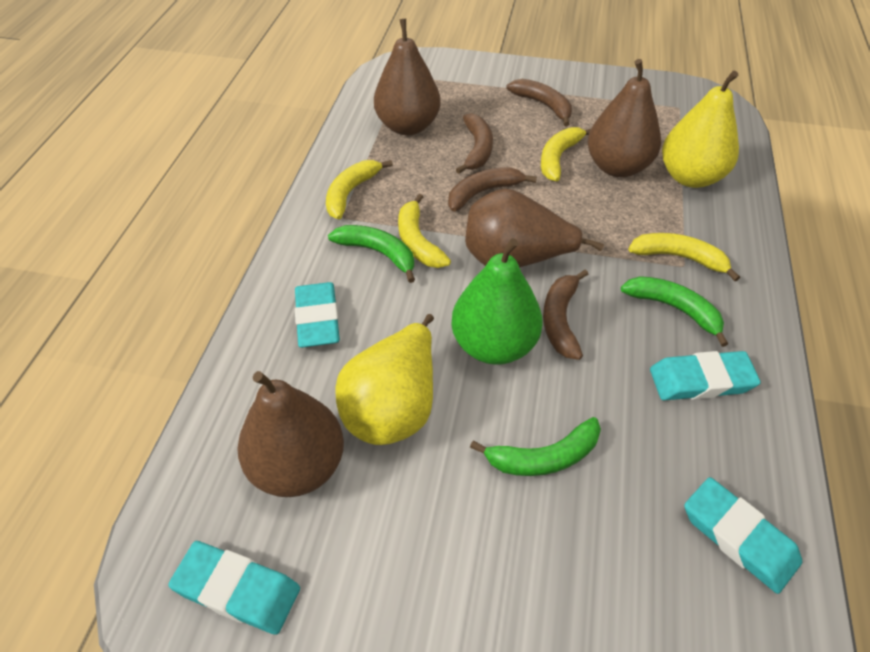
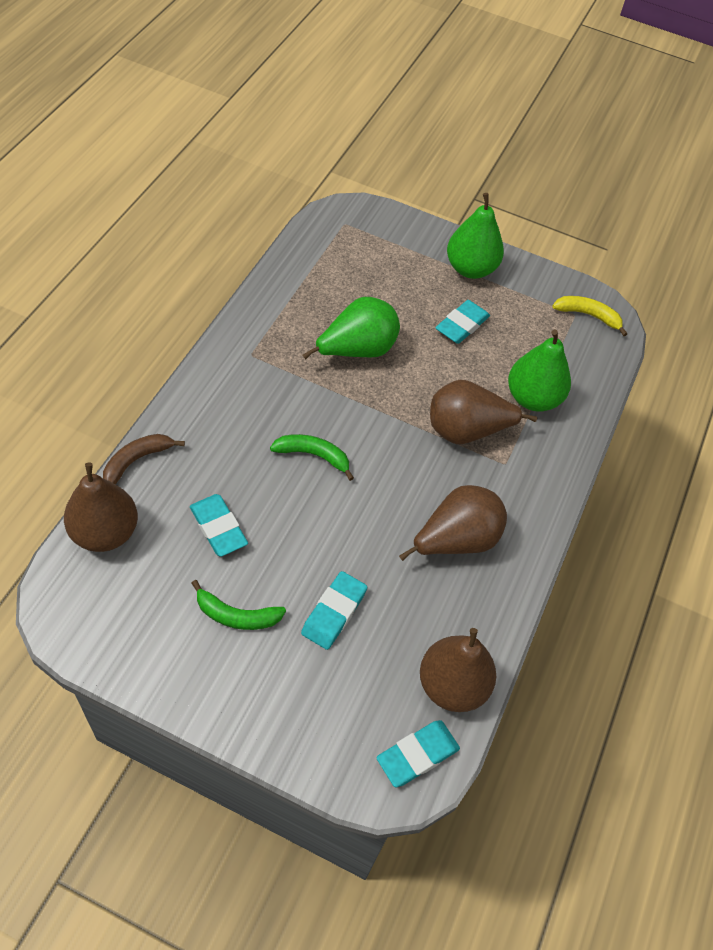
brown banana: [448,167,537,211] [456,113,493,174] [507,79,572,126] [543,270,589,360] = 4 -> [103,434,185,485] = 1
green banana: [328,225,415,283] [470,417,601,476] [621,276,728,347] = 3 -> [192,580,286,630] [270,434,354,481] = 2
green pear: [451,238,543,365] = 1 -> [302,297,400,360] [447,193,504,279] [508,330,571,412] = 3
yellow banana: [326,160,393,219] [398,194,451,268] [541,127,591,181] [628,233,740,281] = 4 -> [552,296,627,336] = 1
yellow pear: [336,314,434,445] [662,71,739,188] = 2 -> none = 0

